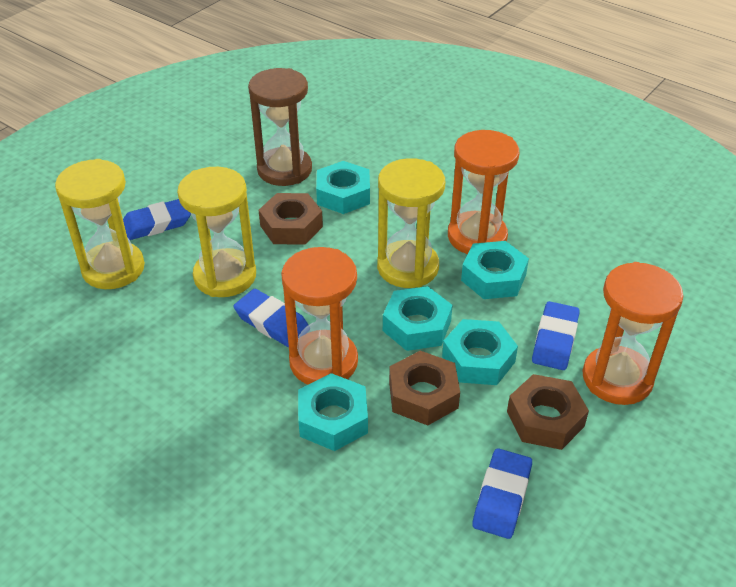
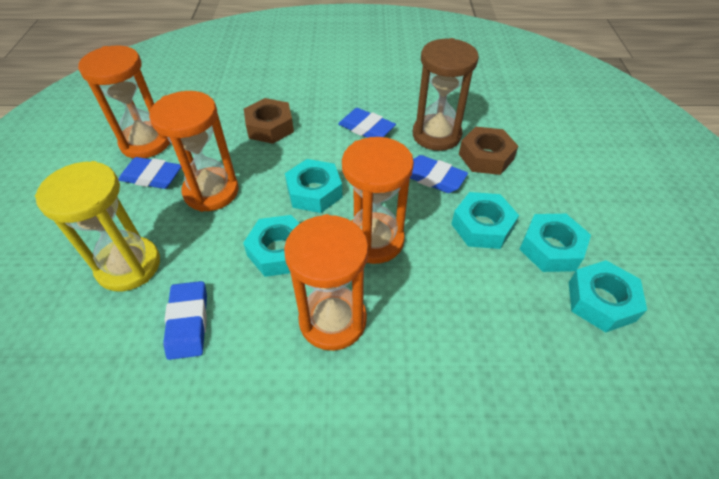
brown nut: [259,193,323,245] [389,351,460,426] [507,374,589,450] = 3 -> [244,98,294,144] [459,127,518,175] = 2
orange hourglass: [281,247,358,385] [448,130,520,254] [583,262,683,405] = 3 -> [78,45,170,158] [149,91,239,212] [284,214,368,351] [342,137,414,264] = 4
yellow hourglass: [55,159,145,289] [177,167,256,297] [377,158,445,288] = 3 -> [35,161,160,291] = 1

